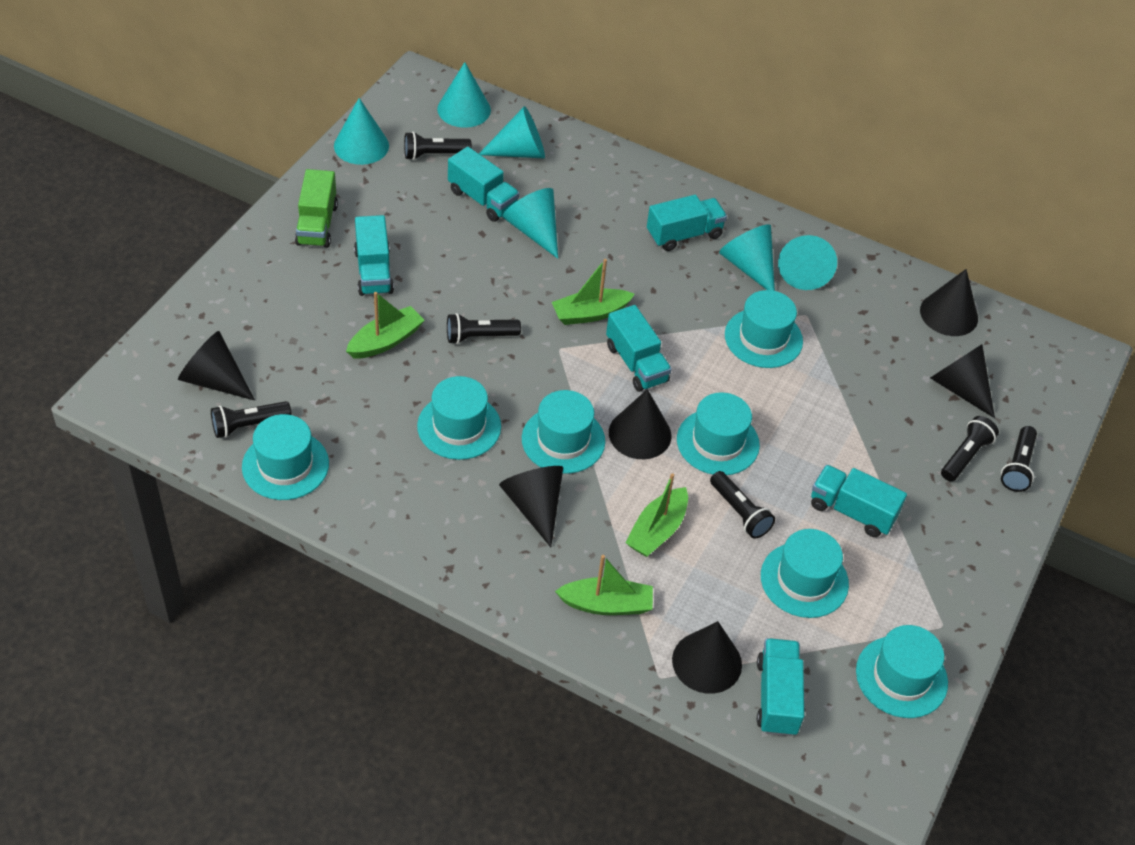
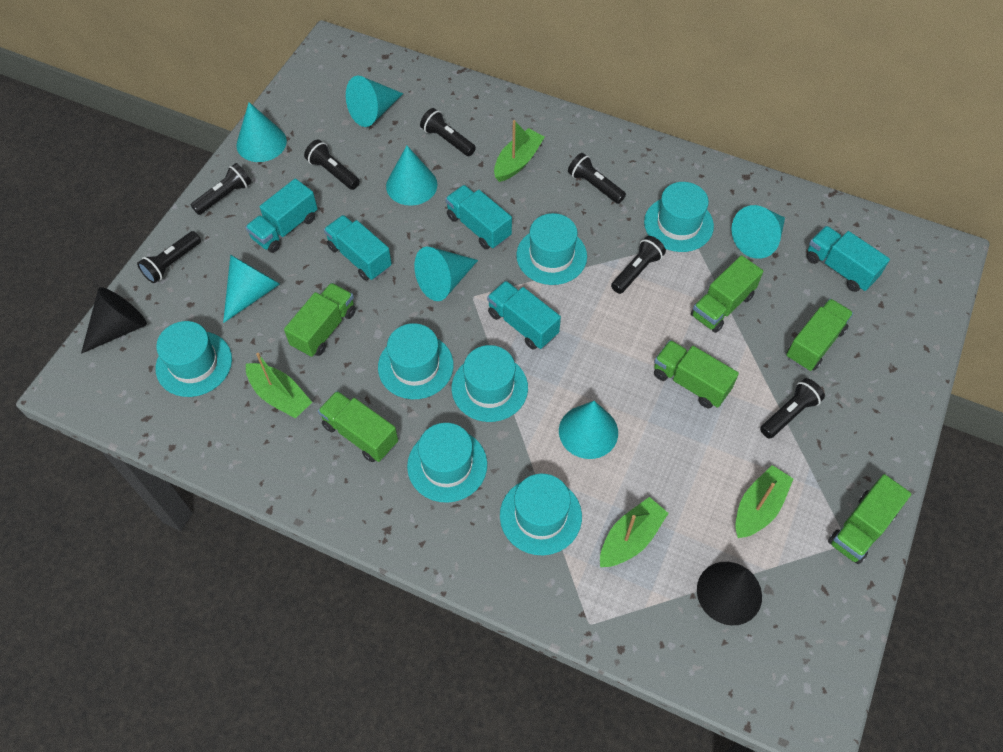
black cone: [178,331,255,401] [499,466,563,547] [609,389,672,459] [672,621,742,694] [920,269,978,336] [930,344,995,418] = 6 -> [81,287,147,354] [697,562,762,625] = 2
black flashlight: [211,401,292,438] [404,132,472,160] [447,313,521,344] [710,471,775,539] [941,416,999,482] [1001,426,1037,492] = 6 -> [137,231,201,283] [191,163,252,215] [304,140,360,190] [420,108,476,156] [568,153,626,204] [611,236,666,294] [760,378,825,439] = 7
green truck: [295,169,338,248] = 1 -> [284,283,356,357] [318,391,398,462] [654,340,739,408] [691,255,764,333] [786,299,853,371] [828,474,911,564] = 6
turquoise cone: [334,98,389,165] [437,62,491,128] [479,106,545,158] [502,188,558,259] [719,224,775,291] [778,235,837,290] = 6 -> [223,255,280,323] [236,102,287,162] [346,76,404,127] [386,146,437,206] [414,247,478,301] [559,401,618,459] [731,205,785,259] = 7
turquoise truck: [354,215,394,296] [448,147,520,222] [606,305,672,392] [647,195,727,251] [757,638,804,736] [811,465,907,537] = 6 -> [245,178,318,253] [324,215,392,281] [445,185,512,249] [487,281,561,349] [806,226,890,292] = 5

